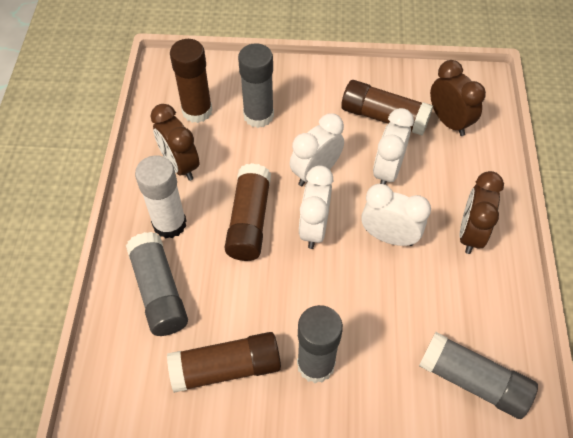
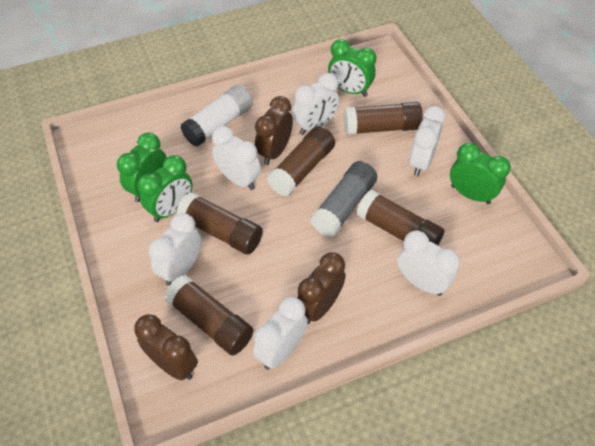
brown glue stick: [167,332,281,393] [170,39,212,123] [224,163,271,261] [341,80,433,135] = 4 -> [164,275,254,355] [176,192,263,255] [267,126,335,197] [344,102,423,135] [356,190,445,245] = 5
green clock: none = 0 -> [117,132,167,202] [137,155,192,222] [328,39,376,97] [450,143,511,204] = 4
grey glue stick: [126,232,188,336] [238,43,274,128] [297,305,343,383] [419,332,538,419] = 4 -> [310,161,377,237] = 1
white clock: [290,114,344,186] [299,165,333,249] [361,184,431,246] [373,108,414,185] = 4 -> [148,213,202,286] [212,126,261,190] [253,297,308,369] [292,73,339,135] [397,230,460,296] [409,106,445,176] = 6

